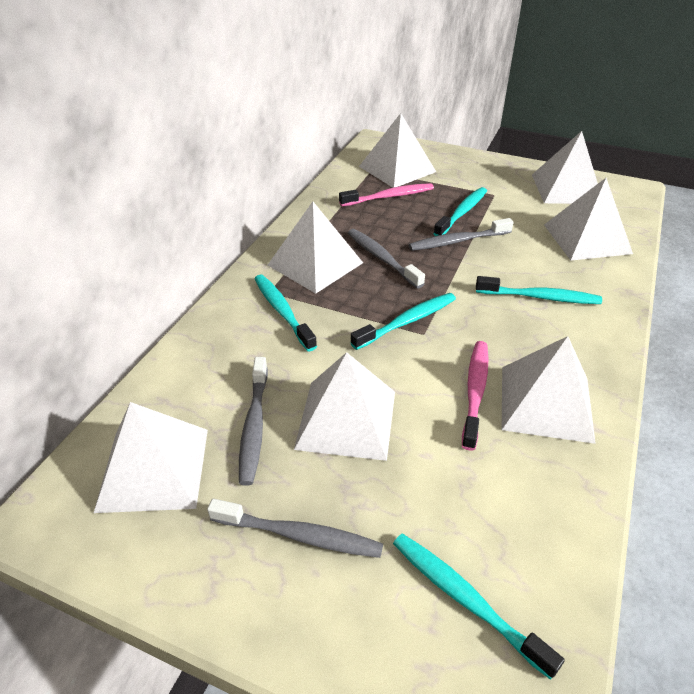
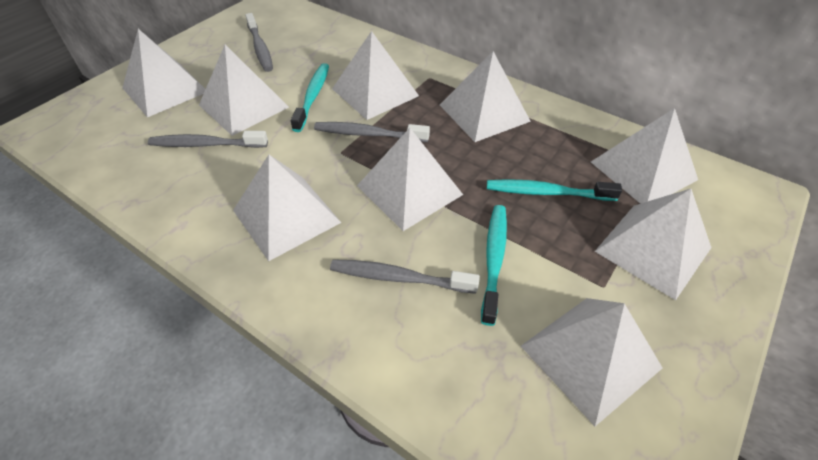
pink toothbrush: [339,183,434,207] [462,341,488,451] = 2 -> none = 0
turquoise toothbrush: [254,275,317,351] [351,293,456,350] [393,533,565,680] [433,187,487,236] [476,276,602,304] = 5 -> [291,63,329,132] [481,205,507,326] [487,179,622,201] = 3
white pyramid: [94,402,208,513] [268,202,363,294] [294,352,395,461] [359,113,436,188] [502,336,596,444] [532,131,598,204] [544,178,633,261] = 7 -> [122,29,205,117] [199,45,289,136] [233,155,341,261] [332,31,419,120] [357,128,463,231] [440,51,531,142] [521,298,662,426] [591,108,698,204] [595,189,712,300] = 9

